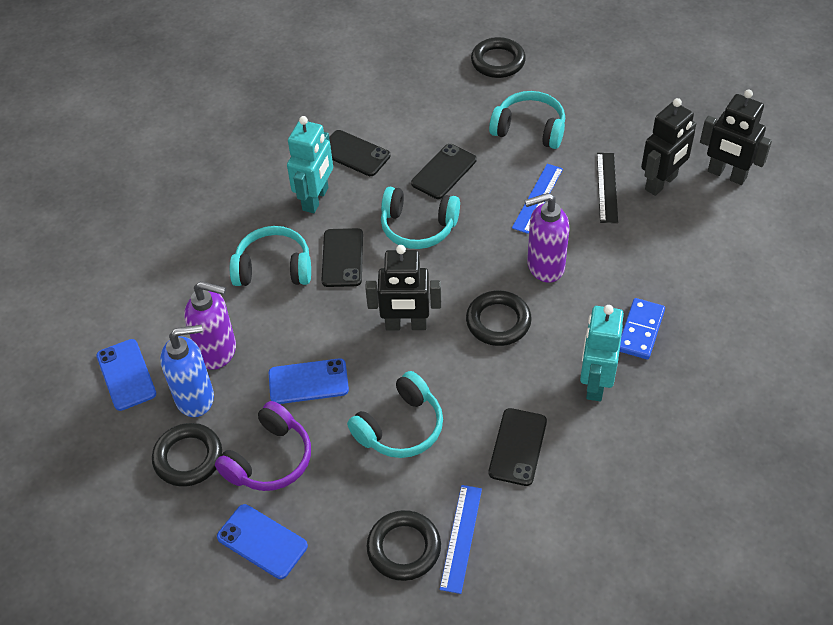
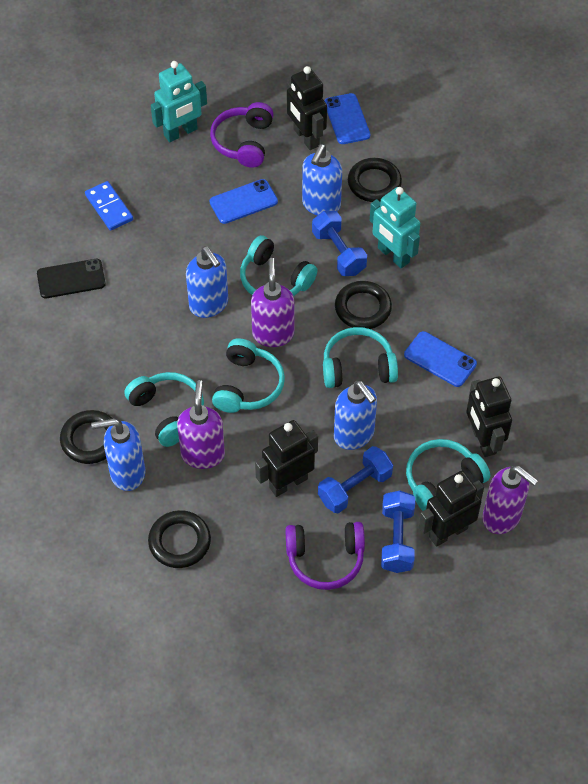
black phone: [322,228,363,287] [329,130,391,176] [411,144,477,199] [489,408,547,486] = 4 -> [37,259,106,298] = 1
black robot: [365,245,441,330] [641,98,697,196] [700,89,772,185] = 3 -> [255,420,318,497] [286,66,327,150] [419,471,484,547] [466,376,512,457] = 4
black ruler: [597,153,618,223] = 1 -> none = 0
blue dumbbell: none = 0 -> [312,211,367,276] [318,446,393,513] [381,490,415,573] = 3
blue ruler: [440,485,482,594] [512,164,563,234] = 2 -> none = 0
blue soap dispenser: [160,325,214,417] = 1 -> [91,418,145,491] [186,246,228,318] [302,144,342,215] [334,381,377,450] = 4
purple headphones: [215,401,311,491] = 1 -> [210,102,274,168] [285,522,365,590] = 2
purple soap dispenser: [184,281,236,370] [524,193,570,283] = 2 -> [177,380,225,469] [251,258,294,347] [482,466,538,534] = 3
turquoise headphones: [230,226,311,286] [347,371,443,458] [381,187,460,249] [489,91,565,149] = 4 -> [124,372,204,447] [212,338,285,413] [240,235,318,296] [323,327,398,388] [406,439,490,511] = 5

